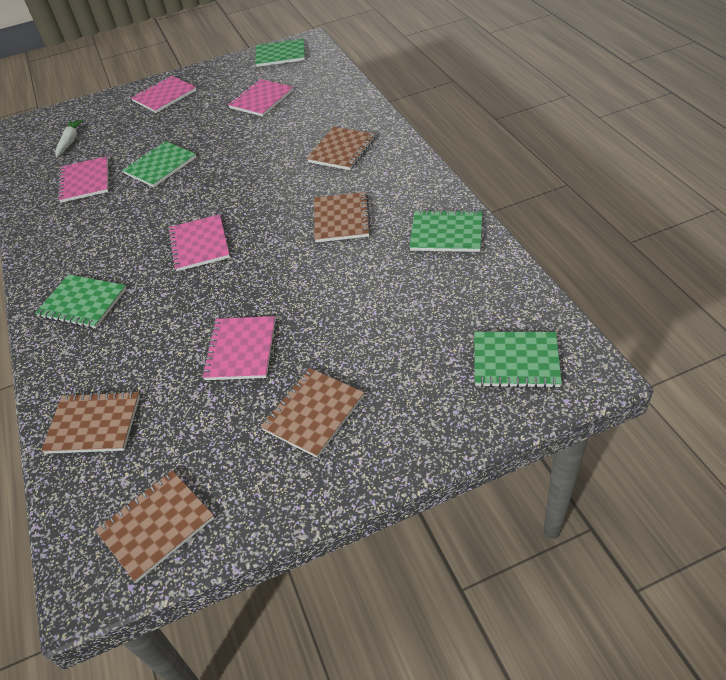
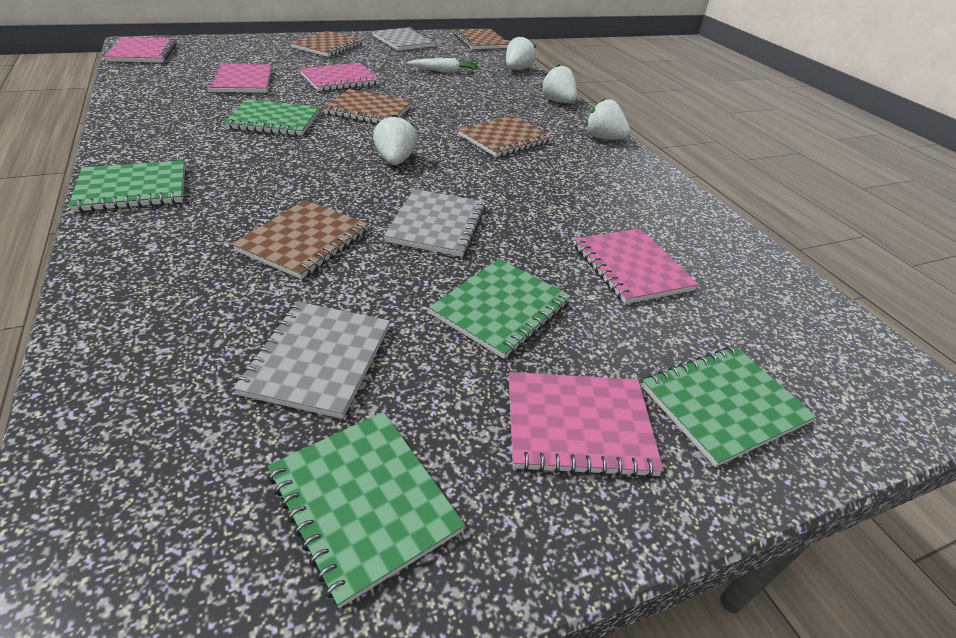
grey notebook: none = 0 -> [233,301,390,419] [372,27,436,51] [384,189,486,257] = 3
white strawberry: none = 0 -> [373,114,418,165] [506,36,536,70] [541,64,577,103] [586,98,630,140] = 4

